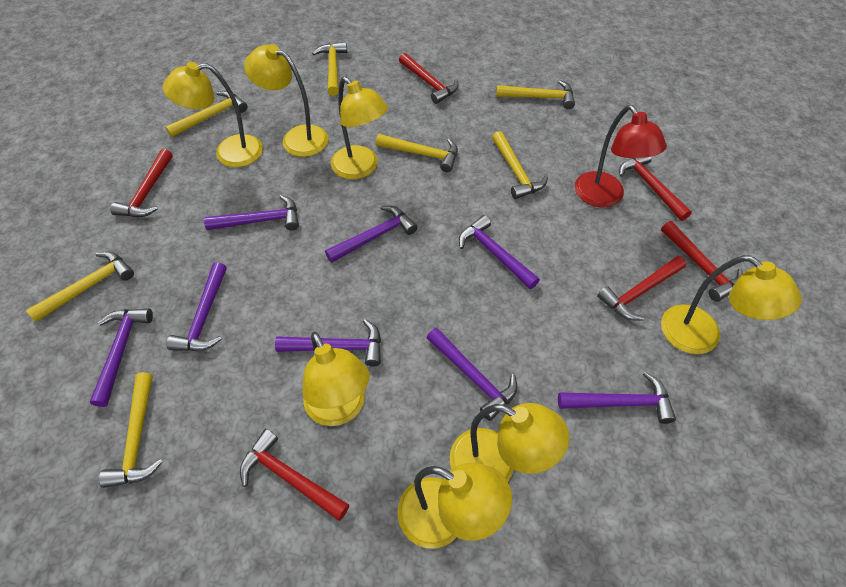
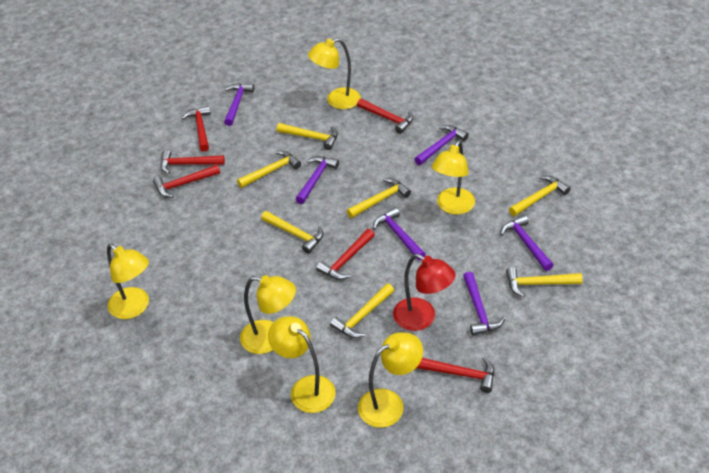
purple hammer: [90,308,153,407] [167,262,227,351] [204,195,299,231] [275,319,381,366] [325,206,417,263] [427,328,517,421] [459,215,540,289] [558,372,676,424] = 8 -> [224,83,254,126] [296,156,339,204] [373,207,426,260] [414,125,469,165] [463,272,505,335] [500,215,554,271] = 6
yellow lamp: [162,62,263,167] [244,44,328,157] [302,332,370,426] [331,76,388,179] [397,463,512,549] [450,403,569,481] [661,255,802,354] = 7 -> [107,244,149,319] [240,275,296,354] [268,316,336,413] [308,38,361,109] [358,332,423,428] [432,140,475,214] = 6

